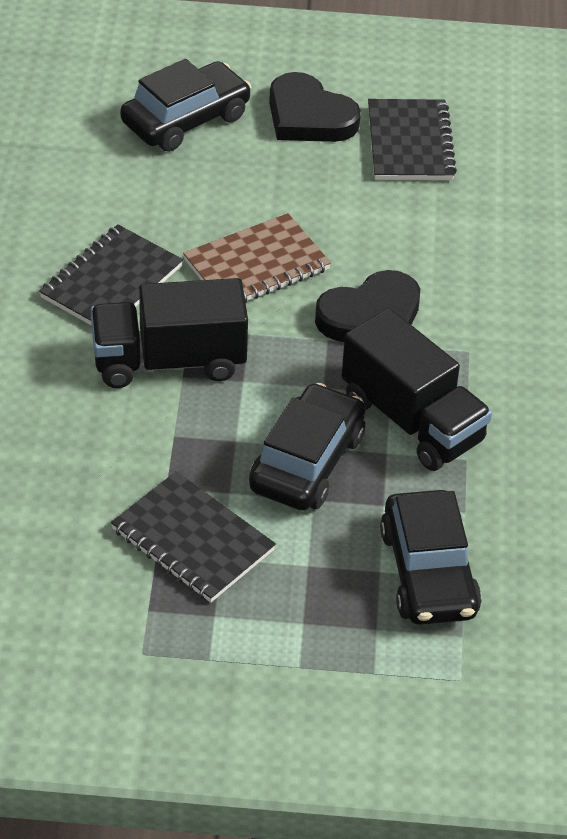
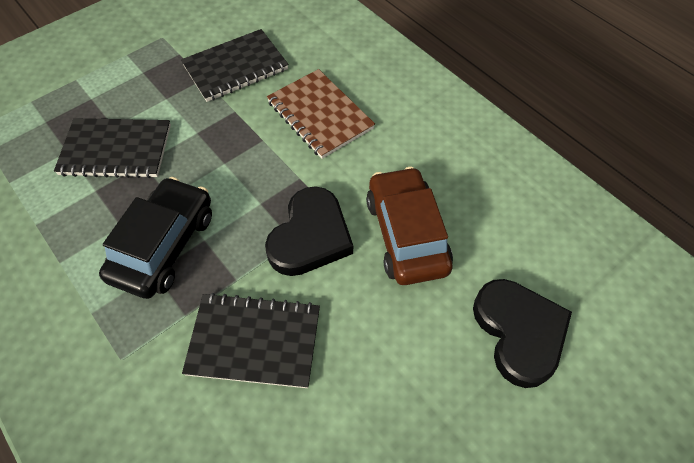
black car: [120,59,251,152] [249,383,365,510] [380,490,482,625] = 3 -> [99,177,212,299] = 1
black truck: [91,278,248,388] [342,308,492,471] = 2 -> none = 0
brown car: none = 0 -> [366,167,453,285] = 1

